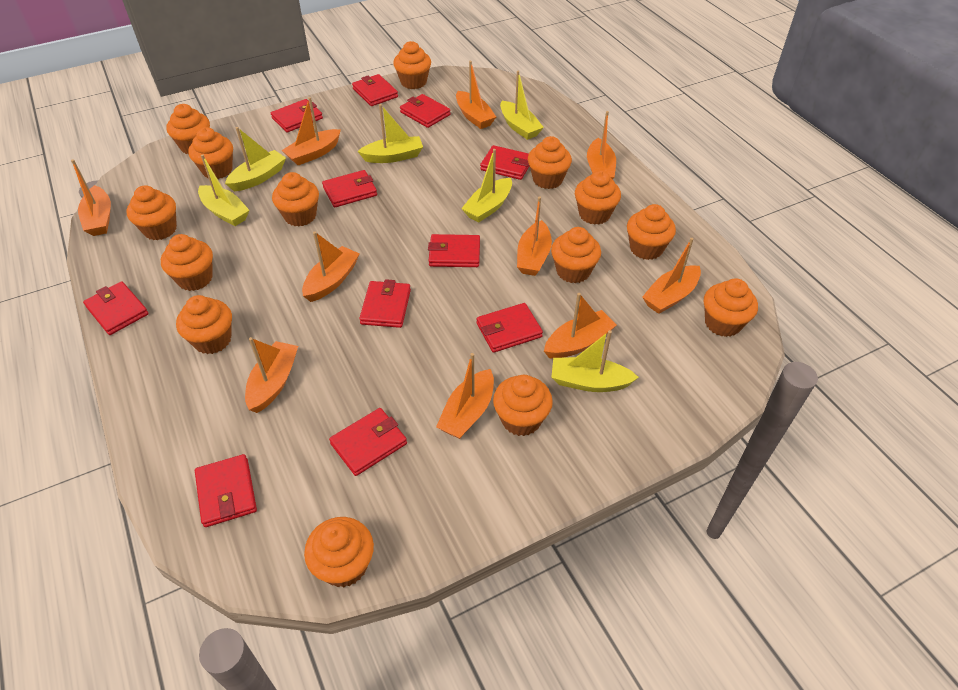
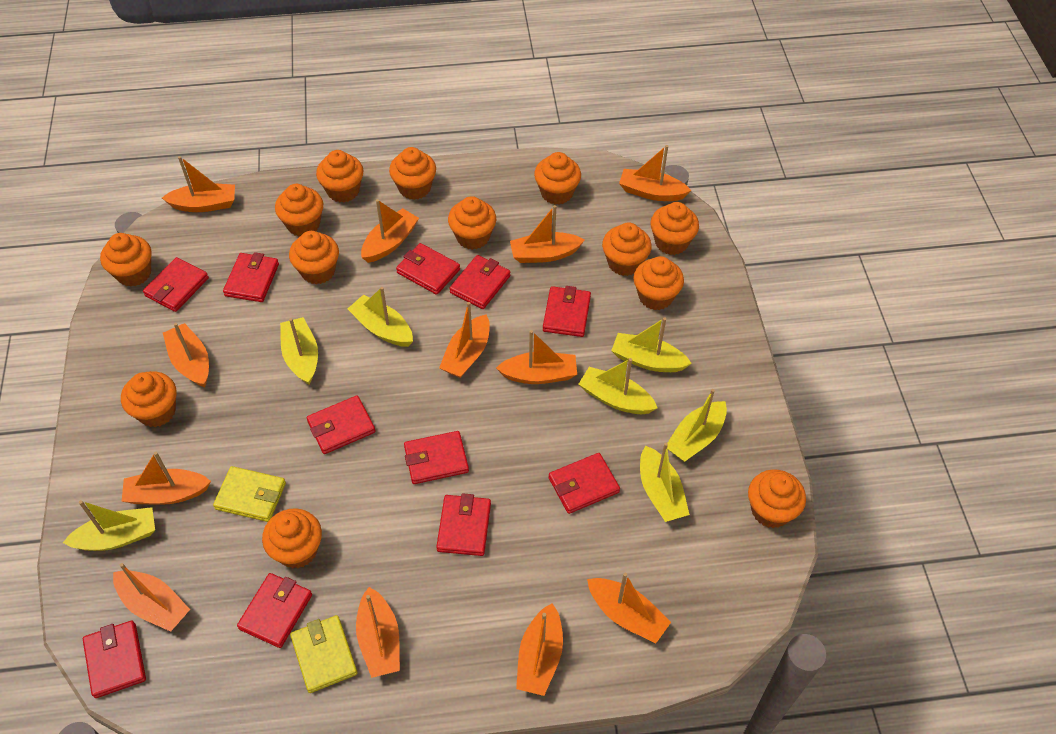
orange boat: [71,159,111,236] [245,337,298,413] [282,97,341,165] [302,231,360,302] [436,353,494,439] [456,61,496,129] [517,197,552,276] [544,293,617,358] [587,111,616,179] [642,238,701,314] = 10 -> [113,563,190,632] [121,452,211,505] [162,156,235,212] [163,323,209,387] [356,587,400,678] [361,199,419,263] [439,302,490,378] [496,330,577,384] [510,205,585,263] [516,603,563,696] [587,573,671,643] [619,145,691,201] = 12
orange cupcake: [127,185,177,240] [161,234,213,291] [166,104,210,155] [176,295,232,354] [188,127,233,179] [272,172,319,227] [304,517,374,587] [393,41,431,89] [493,375,553,436] [528,136,572,189] [551,227,601,283] [575,170,621,225] [627,204,676,260] [704,279,758,337] = 14 -> [100,233,151,287] [121,371,176,427] [262,508,322,568] [275,184,323,237] [289,231,339,284] [316,150,364,202] [389,147,436,200] [448,196,496,250] [534,152,581,205] [602,223,652,276] [634,256,684,310] [650,202,699,255] [748,469,806,528] = 13
yellow boat: [198,154,249,226] [225,127,286,191] [357,104,423,163] [461,149,512,222] [500,71,544,140] [551,330,639,392] = 6 -> [63,500,155,551] [280,317,318,385] [348,287,413,347] [579,358,657,414] [611,317,692,372] [640,443,690,522] [667,389,727,462] = 7
yellow wallet: none = 0 -> [213,466,286,522] [290,615,358,693] = 2

